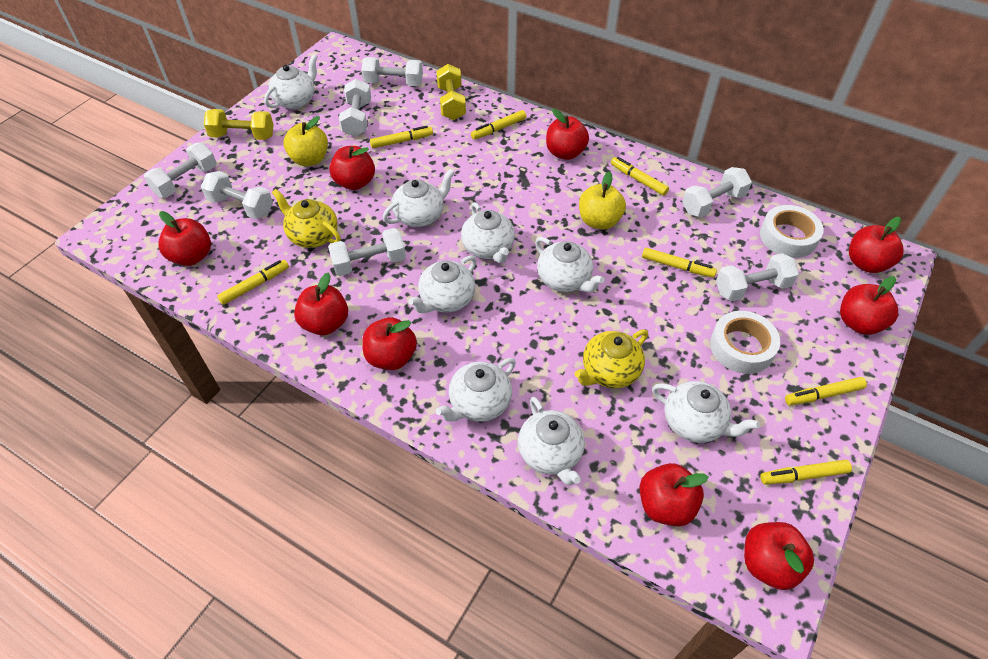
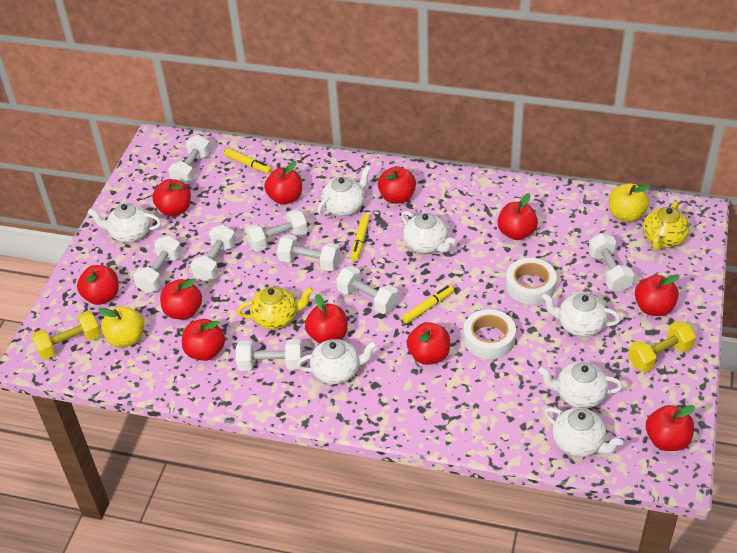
red apple: [158,211,211,266] [294,272,348,335] [329,146,375,190] [363,318,417,370] [546,109,589,160] [639,463,708,527] [744,522,814,590] [840,276,898,335] [849,217,903,273] = 9 -> [77,265,119,305] [152,179,191,216] [160,278,202,320] [182,319,225,361] [264,161,302,205] [305,294,348,344] [378,166,416,204] [407,322,450,365] [497,193,538,240] [635,274,680,316] [646,405,695,451] = 11
white dumbbell: [144,142,217,197] [201,171,273,219] [328,228,406,276] [339,79,371,137] [361,57,423,86] [682,167,752,217] [716,253,799,301] = 7 -> [133,236,182,293] [168,135,211,184] [190,225,236,282] [236,339,302,371] [246,209,308,252] [277,234,340,271] [336,266,399,314] [588,233,634,292] = 8
white teapot: [264,54,317,109] [383,169,455,227] [408,255,476,313] [436,358,516,422] [461,202,515,263] [518,397,585,485] [535,237,605,292] [652,381,760,443] = 8 -> [88,203,161,243] [297,339,377,384] [317,166,371,216] [401,211,455,253] [538,362,623,409] [542,293,621,337] [544,407,623,457] = 7
yellow marker: [217,260,289,305] [370,126,433,148] [471,110,526,140] [611,157,669,196] [642,248,717,278] [760,460,852,485] [785,377,867,405] = 7 -> [224,148,272,174] [351,214,370,261] [402,285,454,324] = 3

